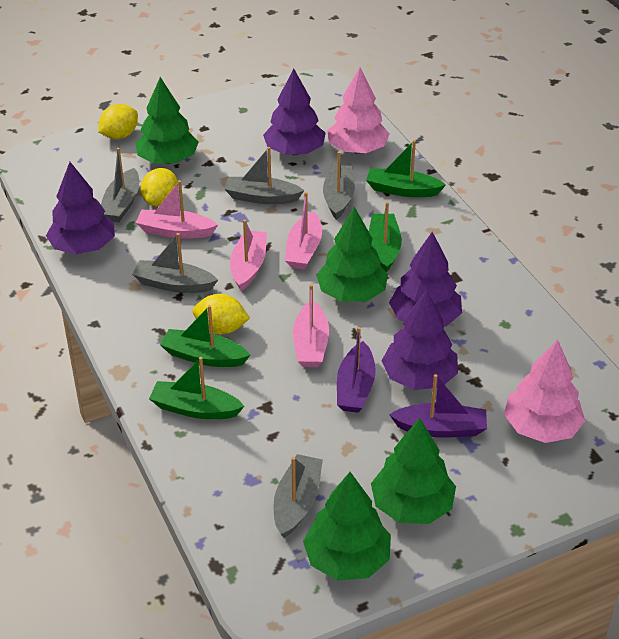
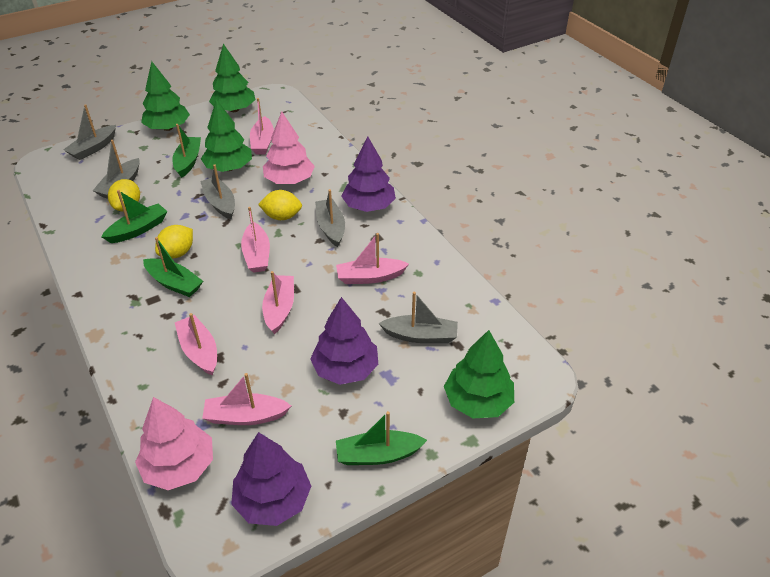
pink boat: [136,180,218,239] [230,219,267,291] [285,192,322,270] [293,284,329,367] = 4 -> [175,313,217,376] [202,373,291,425] [241,207,270,273] [250,98,274,155] [262,271,294,334] [336,233,409,284] = 6
purple boat: [337,327,376,413] [389,374,487,438] = 2 -> none = 0
purple tree: [46,162,115,255] [263,69,326,155] [382,290,458,390] [389,232,462,326] = 4 -> [231,432,311,526] [310,297,378,385] [341,136,396,212] = 3

